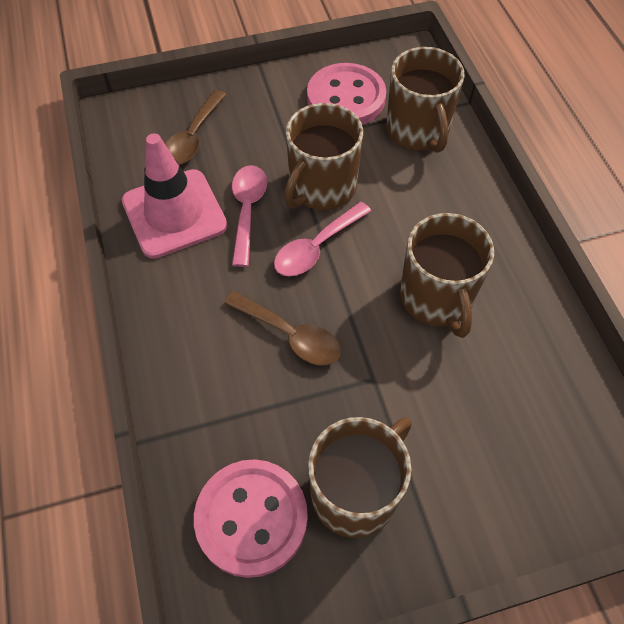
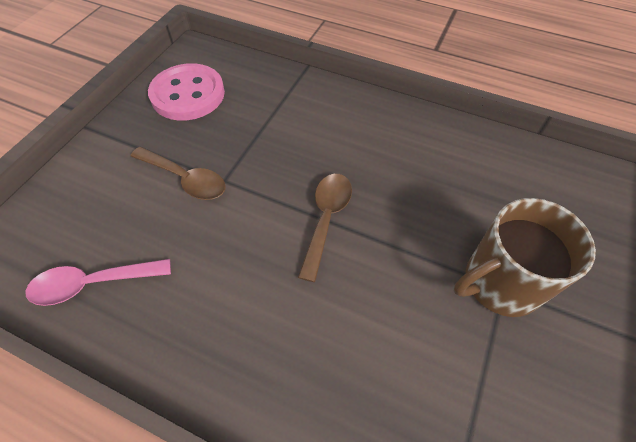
brown mug: [284,103,363,210] [308,417,412,538] [386,47,465,153] [400,213,494,338] = 4 -> [454,198,596,317] = 1
pink button: [194,459,308,578] [307,63,386,125] = 2 -> [148,63,225,120] = 1
pink spoon: [232,165,267,267] [274,202,371,276] = 2 -> [25,259,171,306] = 1
pink traffic cone: [122,133,228,259] = 1 -> none = 0

